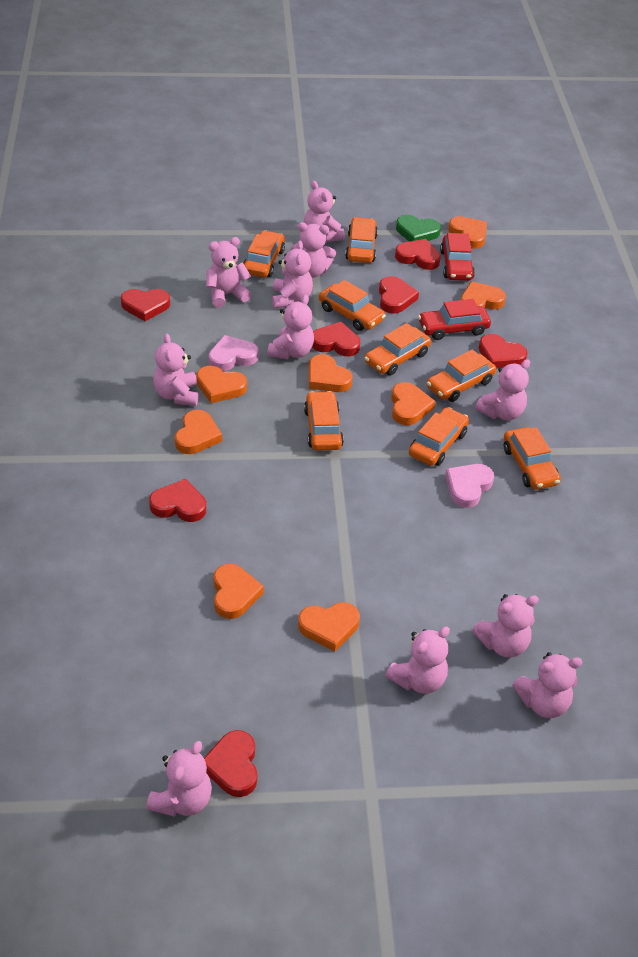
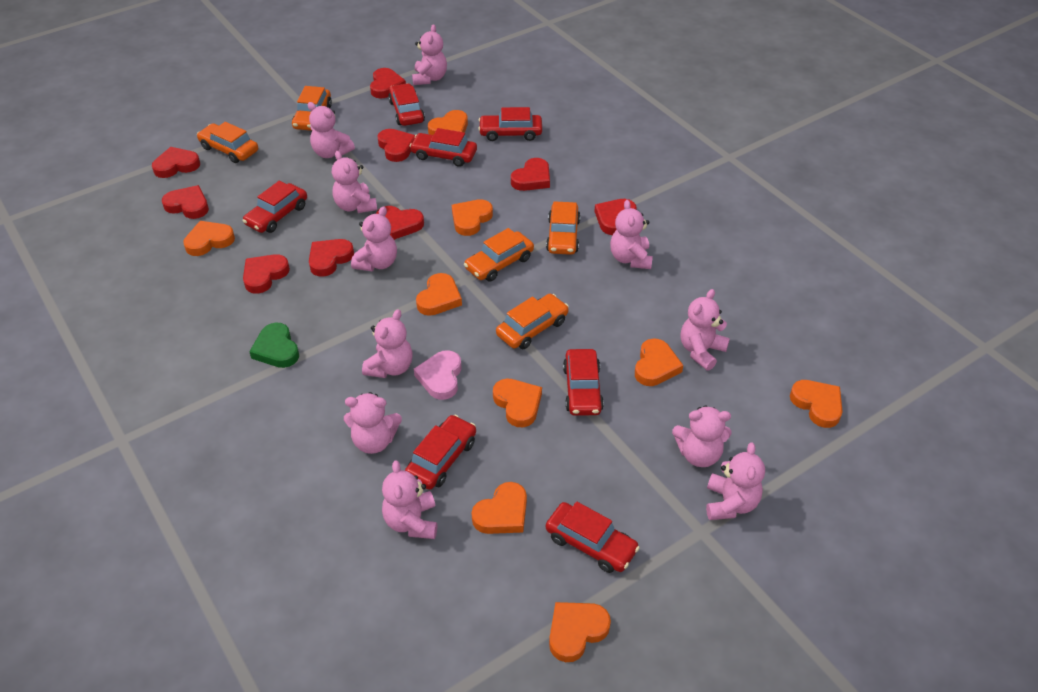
orange car: [243,230,285,278] [304,391,344,451] [319,280,386,331] [345,217,378,263] [365,323,431,375] [409,407,469,466] [427,349,496,402] [504,427,561,490] = 8 -> [197,122,258,163] [292,86,332,131] [464,228,534,282] [496,294,569,349] [546,201,580,255] = 5
orange heart: [175,410,222,454] [196,366,247,403] [214,564,264,619] [298,602,360,652] [309,354,353,392] [391,382,435,425] [448,216,487,249] [461,281,506,310] = 8 -> [183,221,235,256] [416,273,462,316] [428,110,468,135] [452,199,493,236] [472,482,527,534] [493,379,542,427] [549,602,611,662] [635,338,683,386] [790,380,843,428] = 9
pink heart: [209,335,259,371] [445,464,494,508] = 2 -> [414,350,462,400] = 1
red car: [418,299,491,340] [440,233,475,281] = 2 -> [243,181,307,233] [388,83,425,126] [405,415,476,490] [410,128,477,167] [478,107,542,141] [546,501,640,573] [563,349,604,416] = 7
red heart: [121,289,170,321] [149,479,206,522] [204,730,257,797] [312,322,360,356] [379,276,419,314] [395,239,441,270] [479,334,528,369] = 7 -> [152,147,200,178] [162,185,209,219] [243,254,290,294] [309,239,354,277] [370,68,406,99] [376,206,424,240] [377,129,415,162] [511,158,550,191] [594,199,637,235] = 9

